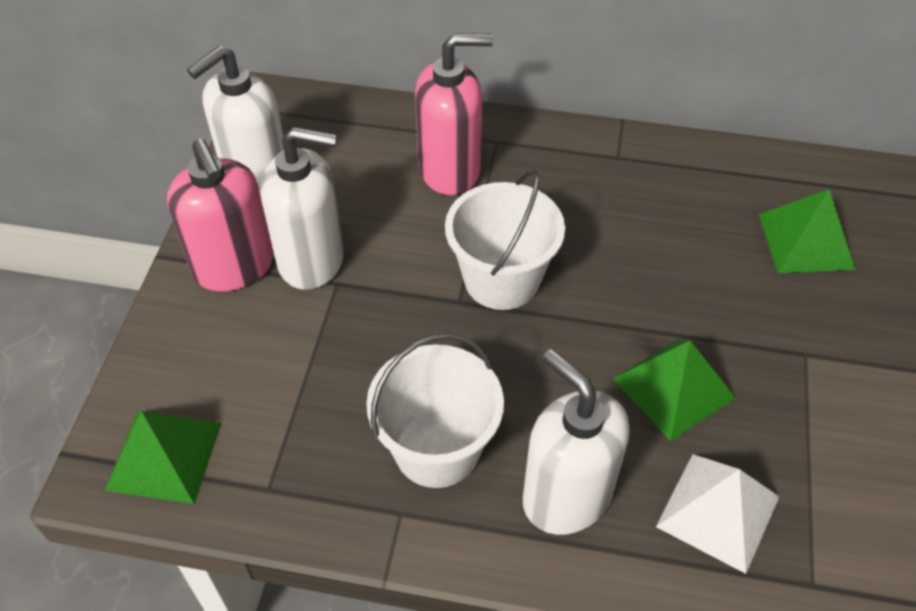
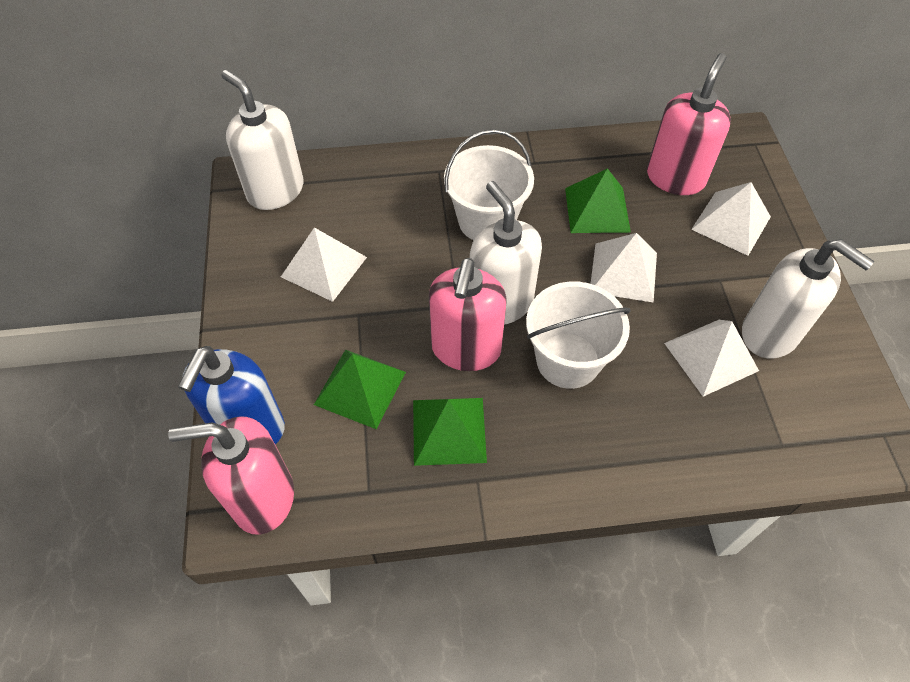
blue soap dispenser: none = 0 -> [178,346,285,445] = 1
pink soap dispenser: [167,139,274,292] [415,33,493,195] = 2 -> [168,416,294,535] [429,258,507,371] [647,53,731,195] = 3
white pyramid: [656,454,779,574] = 1 -> [281,227,367,302] [591,233,657,303] [664,320,759,397] [691,182,771,256] = 4

